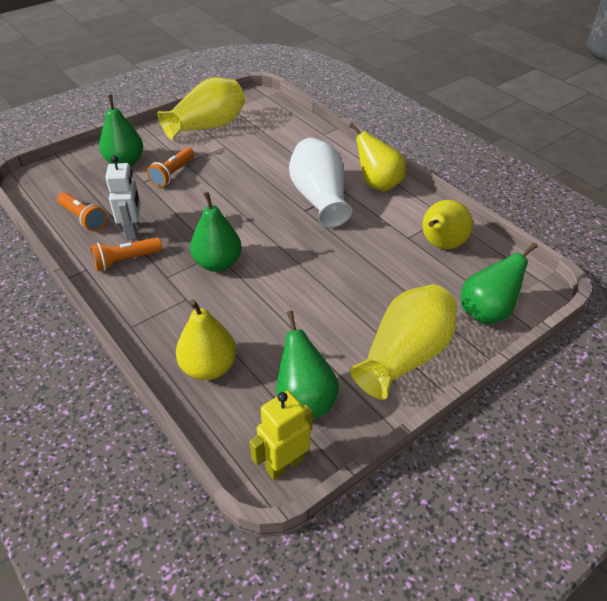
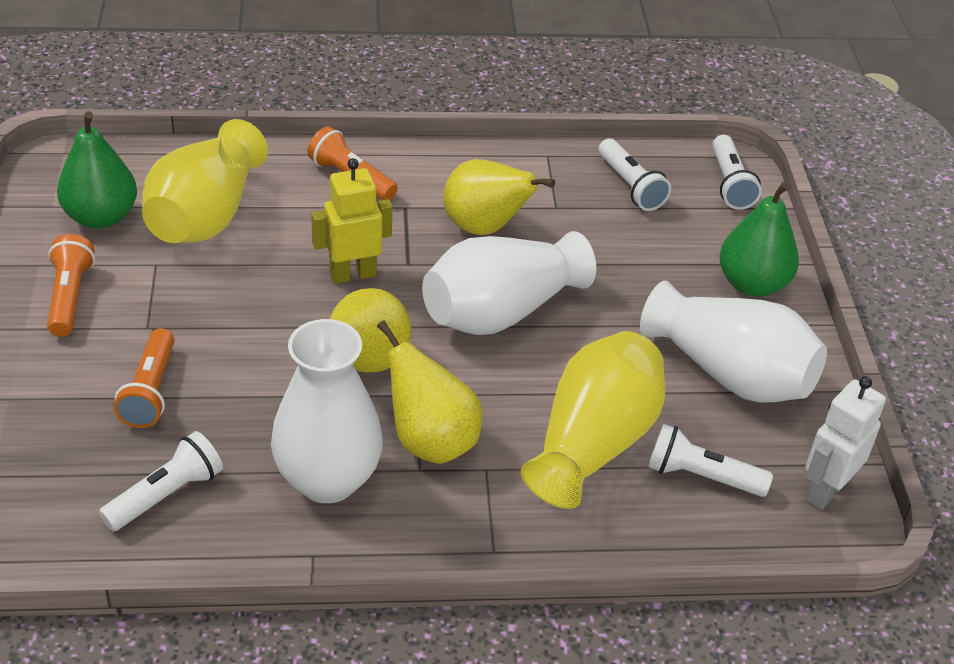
green pear: [99,95,143,166] [190,192,242,272] [276,311,339,418] [461,243,538,325] = 4 -> [57,111,137,229] [719,182,799,296] = 2
white flashlight: none = 0 -> [99,431,223,531] [598,138,671,211] [648,424,773,497] [712,135,762,210] = 4
white vase: [289,138,352,228] = 1 -> [271,319,383,503] [422,231,596,335] [640,280,827,403] = 3

